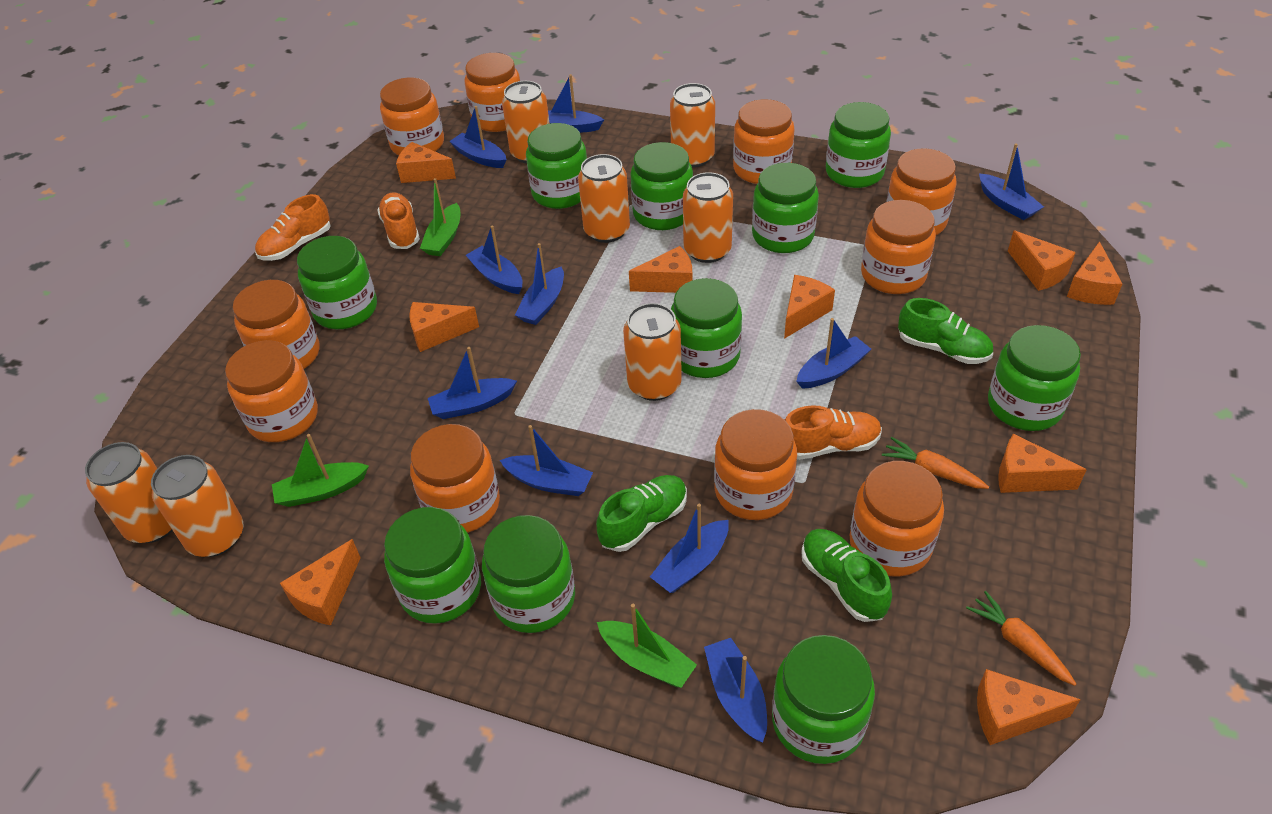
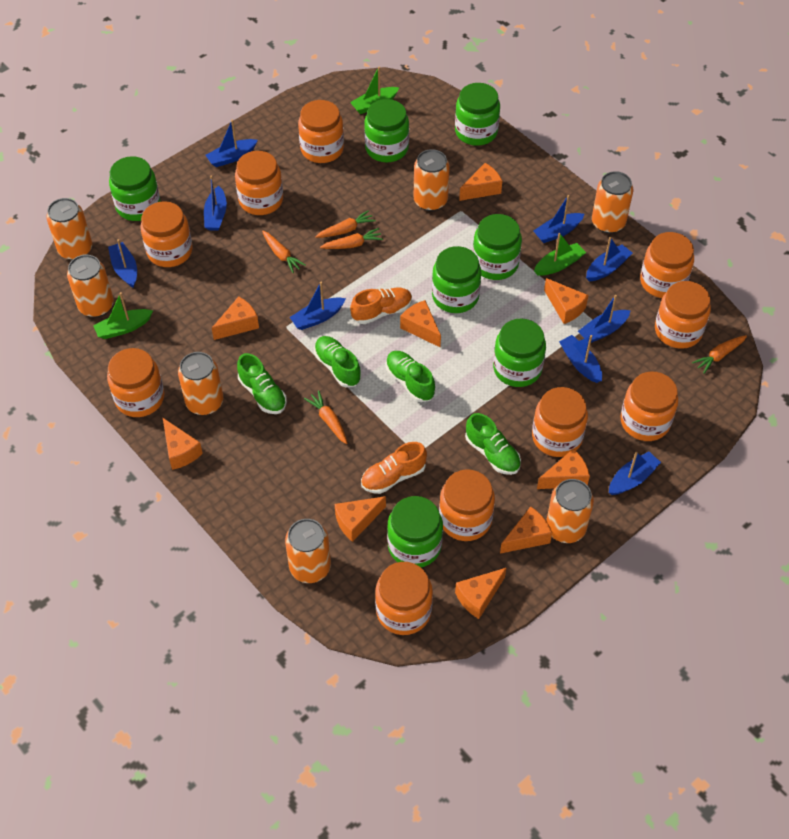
blue boat: [428,347,517,419] [449,106,506,168] [466,226,522,294] [500,425,593,496] [515,243,564,325] [548,74,604,133] [650,504,729,593] [704,638,767,742] [796,318,871,389] [979,143,1044,220] = 10 -> [108,239,137,288] [204,175,227,231] [206,120,258,167] [290,282,346,330] [533,195,584,243] [559,335,602,383] [578,295,631,343] [586,237,633,281] [609,451,661,495] = 9
green jar: [297,236,377,329] [384,507,481,624] [482,515,575,633] [526,123,587,209] [631,142,693,230] [671,278,742,378] [752,163,819,253] [772,635,875,764] [826,102,891,188] [988,325,1081,431] = 10 -> [109,156,161,221] [364,99,409,162] [387,496,443,567] [432,246,481,313] [455,83,500,146] [473,214,522,280] [493,318,546,387] = 7
green shoe: [596,475,687,552] [801,529,892,622] [898,298,993,364] = 3 -> [237,353,287,414] [314,336,361,388] [386,351,435,402] [465,413,521,475] = 4
orange carrot: [882,437,989,489] [966,591,1076,686] = 2 -> [262,231,306,273] [304,391,348,444] [315,210,376,238] [320,228,383,249] [692,335,747,374] = 5
orange shoe: [255,194,331,261] [377,192,420,249] [785,405,882,460] = 3 -> [350,287,412,324] [361,442,427,494] = 2

